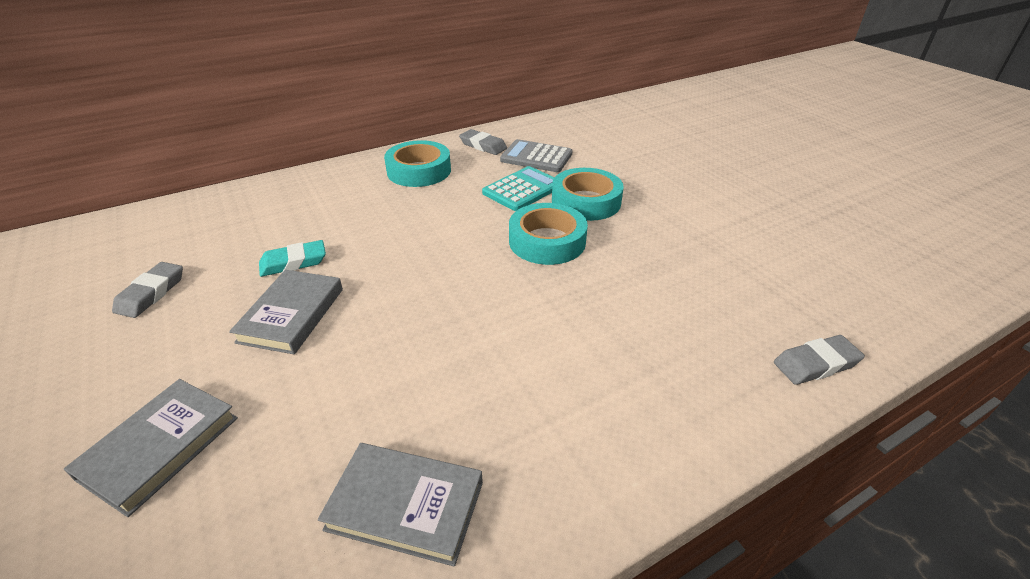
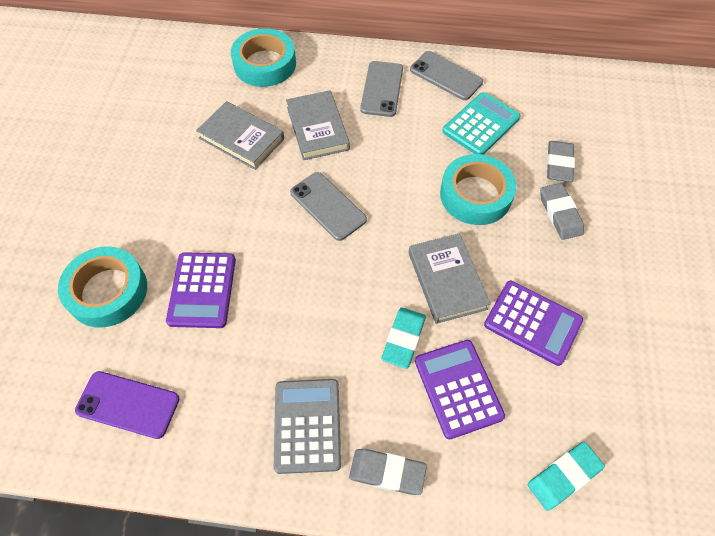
grey phone: none = 0 -> [290,172,367,241] [360,61,403,117] [410,51,483,100] = 3
purple calculator: none = 0 -> [166,252,236,328] [415,340,505,439] [484,281,583,366] = 3
purple phone: none = 0 -> [75,371,179,439] = 1
turquoise eraser: [259,240,326,277] = 1 -> [381,308,426,369] [528,442,605,511] = 2

